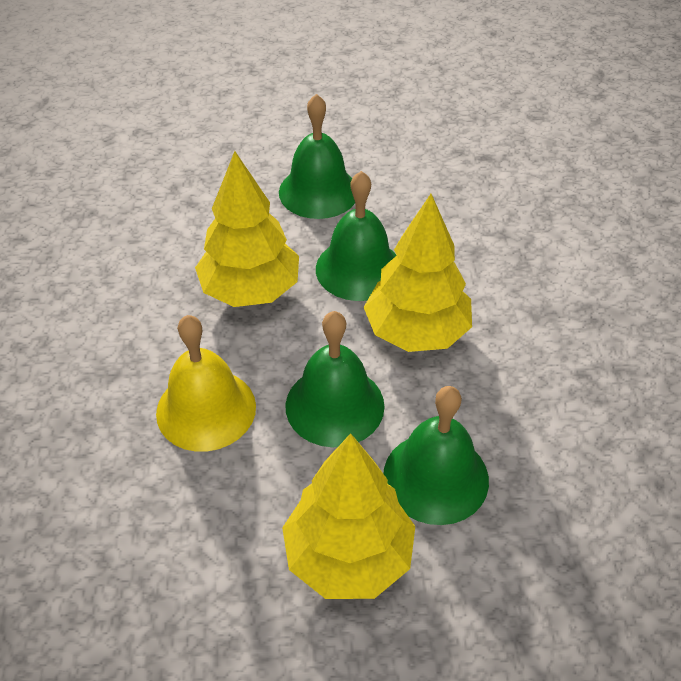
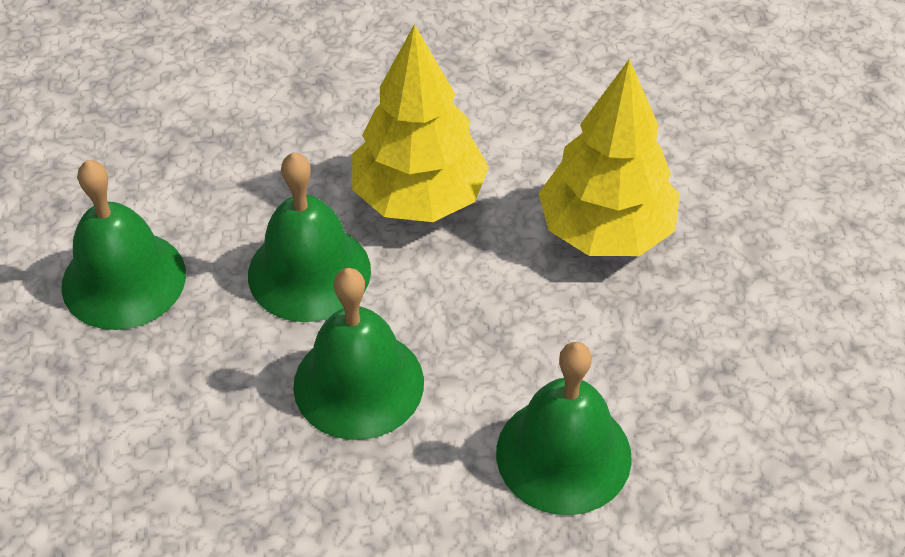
yellow bell: [156,315,256,452] = 1 -> none = 0
yellow tree: [195,151,299,307] [282,433,415,599] [364,194,472,352] = 3 -> [352,24,489,222] [538,59,680,256] = 2

